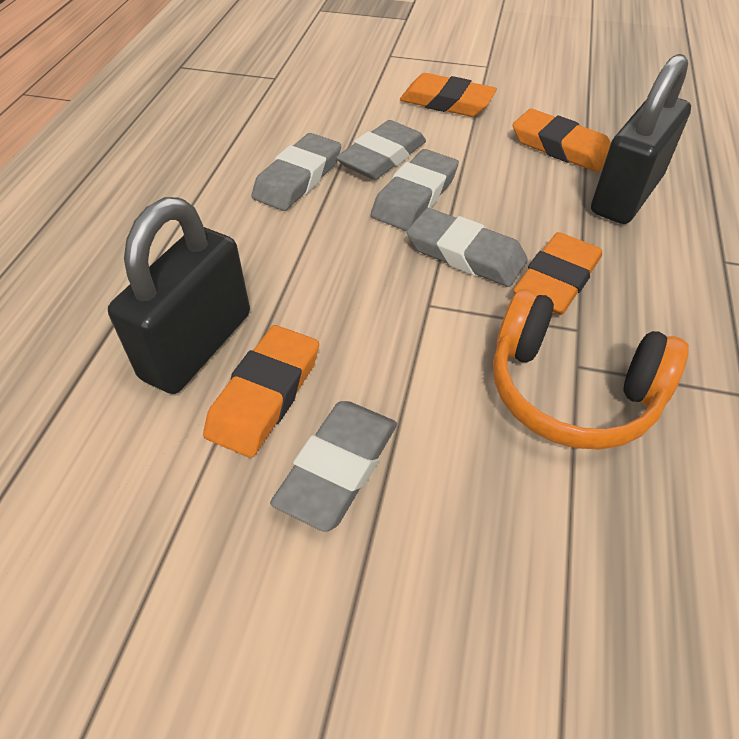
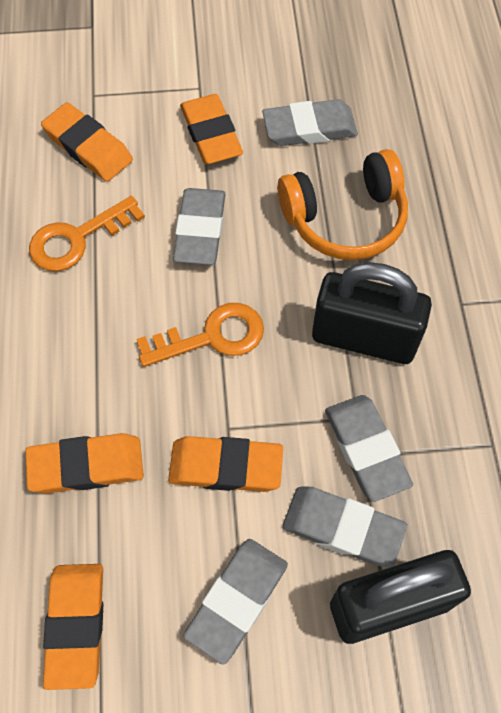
orange eraser: [203,325,319,458] [400,73,497,117] [513,109,611,172] [513,232,602,315] = 4 -> [25,433,144,494] [41,102,133,182] [43,564,103,690] [168,436,283,492] [180,94,243,164] = 5
orange key: none = 0 -> [29,196,145,271] [136,303,264,367] = 2

